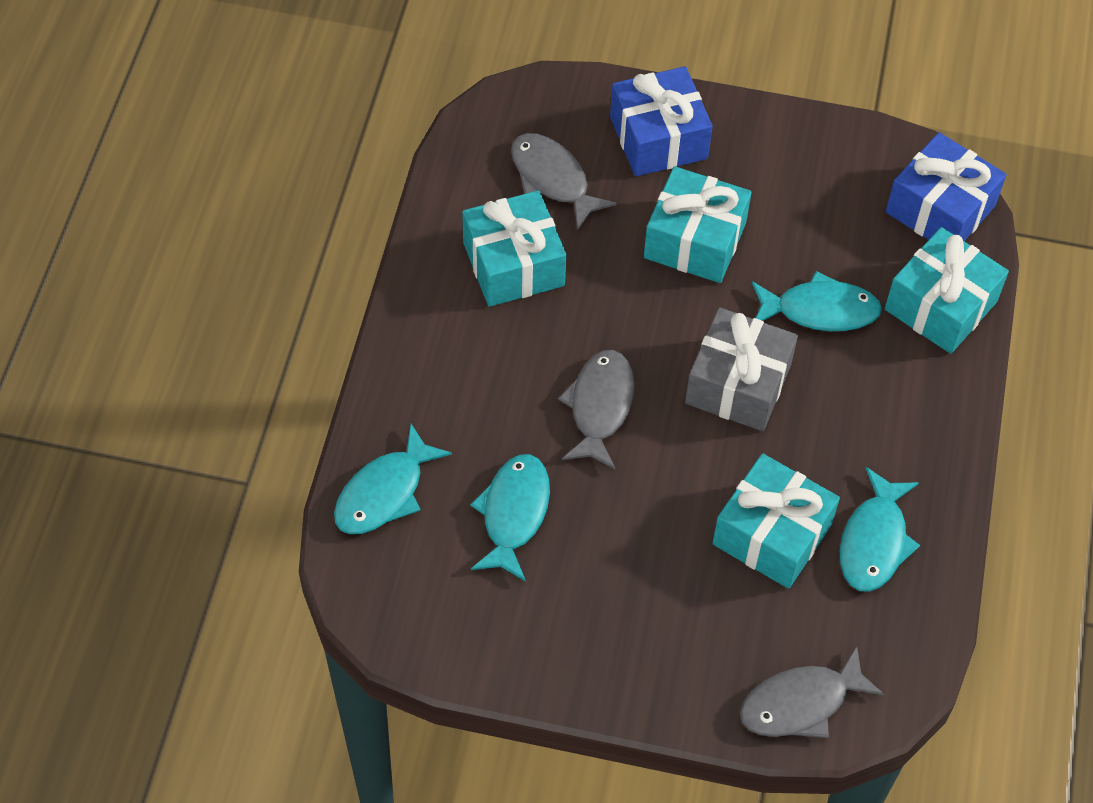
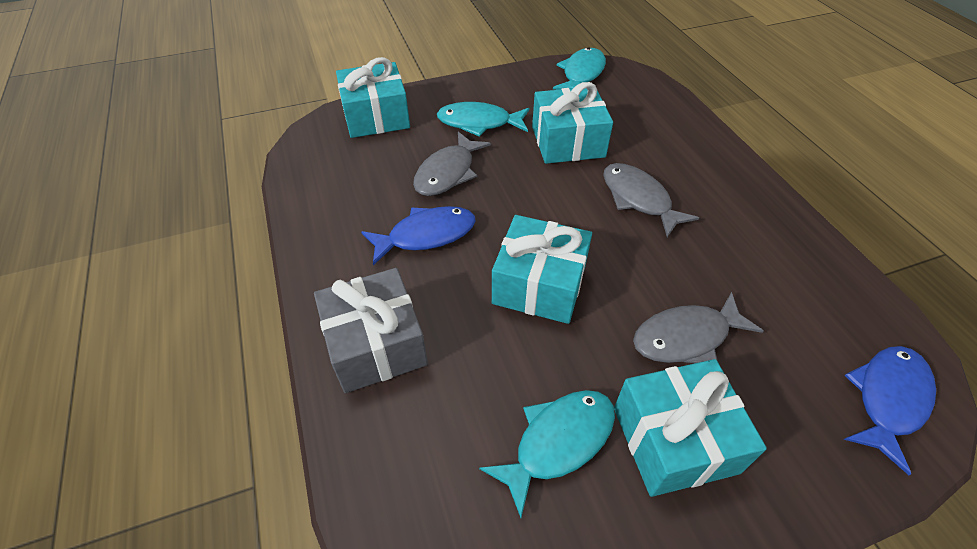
blue fish: none = 0 -> [361,206,476,265] [844,346,936,475] = 2
blue gift: [610,66,713,176] [886,132,1006,241] = 2 -> none = 0
turquoise fish: [334,424,452,534] [470,454,550,582] [752,271,882,331] [840,467,920,592] = 4 -> [437,102,529,137] [479,390,615,518] [553,47,606,90] = 3

